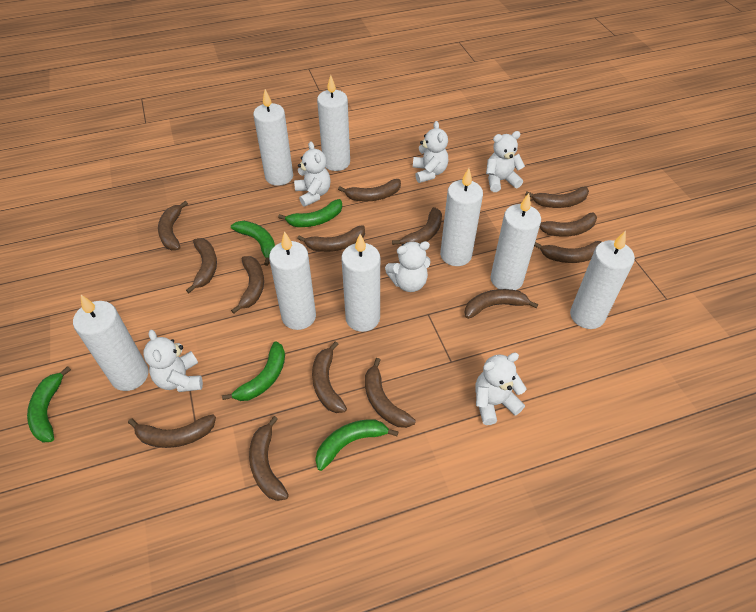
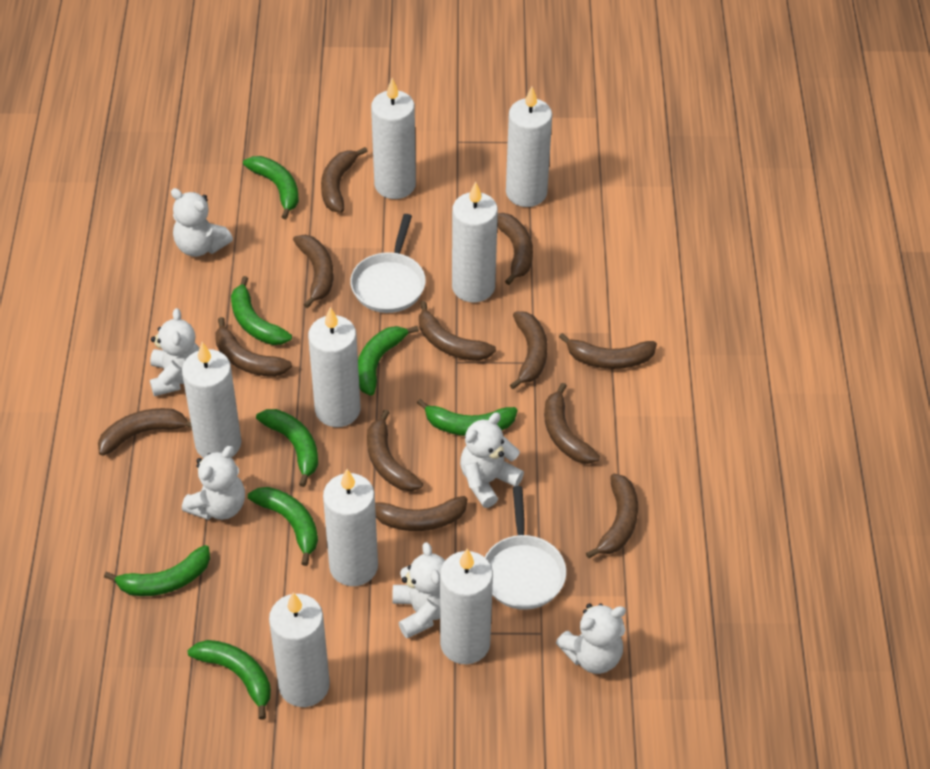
brown banana: [128,414,216,448] [158,201,188,250] [186,238,217,293] [231,256,264,314] [249,416,289,501] [297,225,365,252] [312,341,347,413] [338,179,401,202] [365,358,416,428] [392,207,442,245] [465,289,538,319] [525,187,589,208] [534,241,602,263] [539,212,597,237] = 14 -> [98,408,192,456] [215,317,292,377] [293,235,333,308] [321,147,368,213] [367,409,423,491] [375,496,468,531] [419,301,496,361] [497,213,533,285] [510,312,547,389] [544,383,600,464] [559,333,657,369] [586,474,638,559] = 12
green banana: [27,366,71,442] [222,341,285,401] [231,221,275,266] [278,199,342,227] [315,419,399,471] = 5 -> [104,545,210,596] [188,640,271,720] [231,276,292,345] [243,156,299,219] [248,487,318,566] [256,409,318,487] [358,326,419,396] [417,399,517,436] = 8
white pan: none = 0 -> [350,214,426,313] [485,486,566,610] = 2

